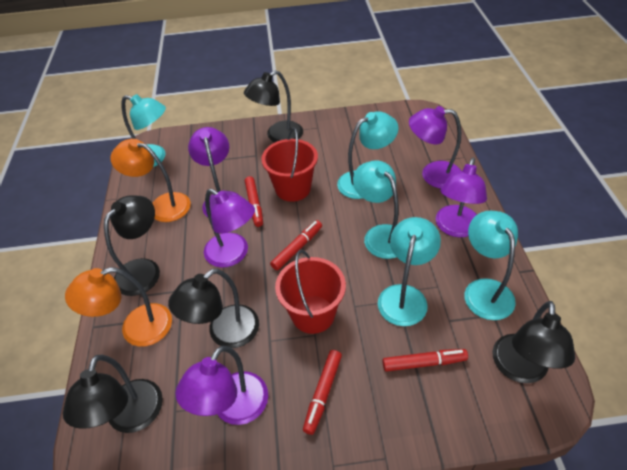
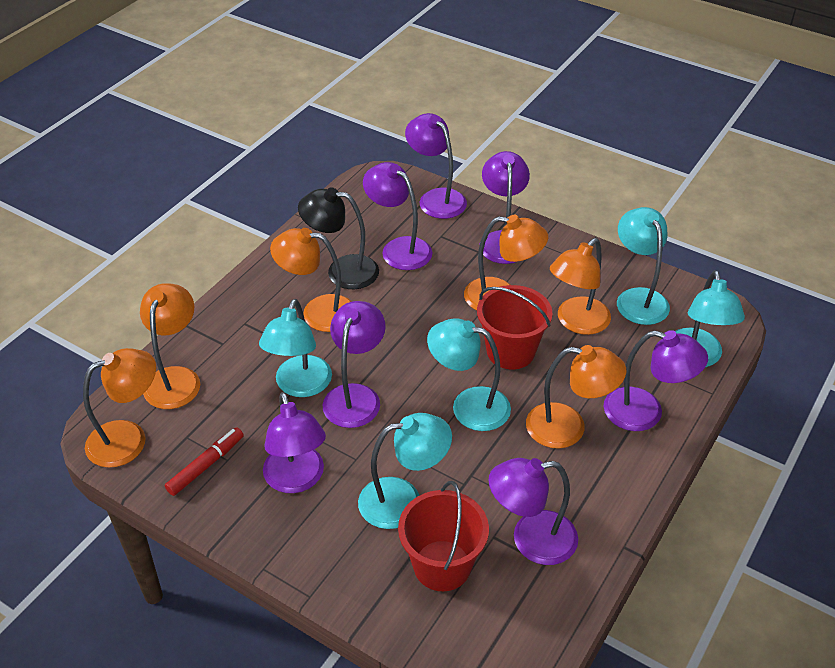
black lamp: [63,355,163,433] [104,195,160,296] [168,268,259,348] [244,70,303,142] [492,301,575,383] = 5 -> [298,187,379,289] = 1
orange lamp: [65,267,172,347] [111,139,191,222] = 2 -> [83,348,156,468] [140,283,200,409] [270,228,352,332] [464,215,548,310] [526,345,626,448] [550,238,611,335] = 6
purple lamp: [175,346,268,425] [188,127,240,217] [204,189,255,268] [409,106,461,188] [436,158,487,237] = 5 -> [263,392,326,493] [323,301,386,428] [363,162,432,270] [405,113,467,219] [479,151,530,264] [488,458,578,565] [603,330,708,431] = 7
red marker: [245,176,263,227] [270,220,322,271] [303,350,342,435] [382,349,468,372] = 4 -> [165,427,244,496] = 1

